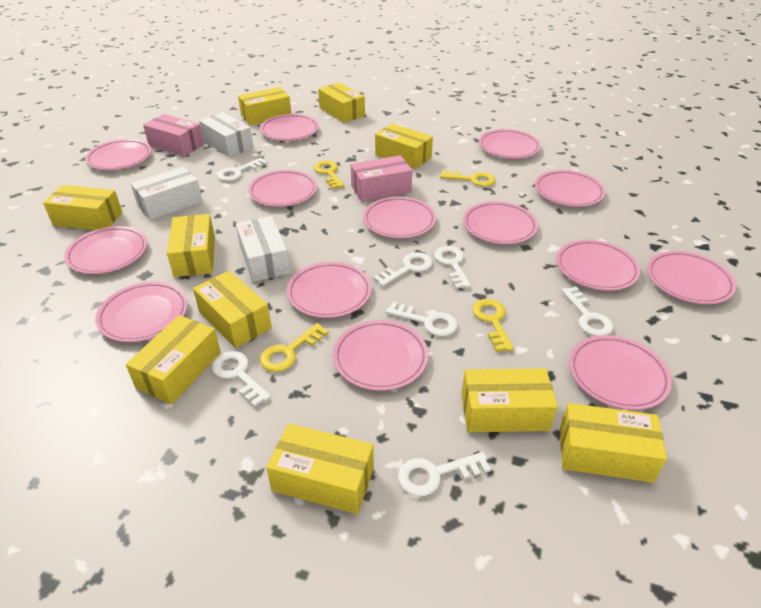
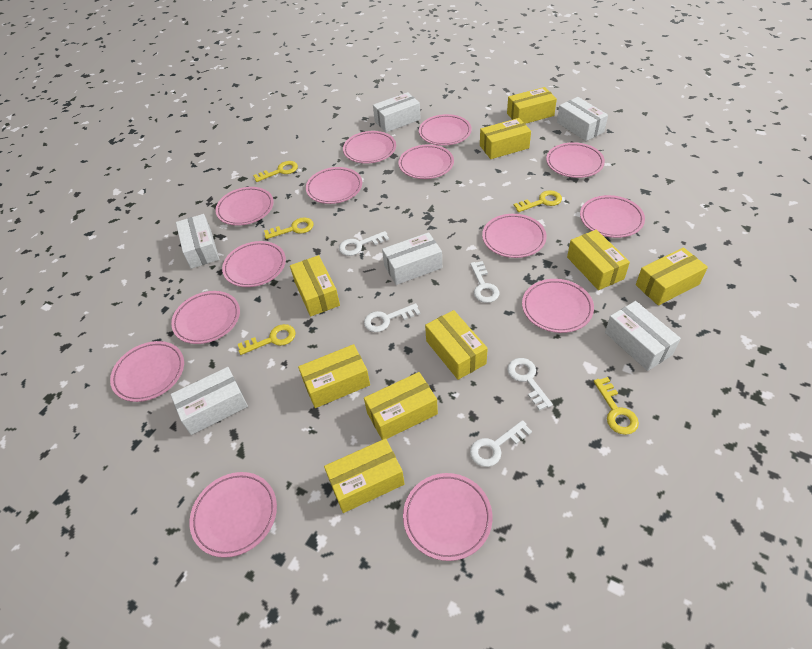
pink box: [143,114,204,156] [351,155,412,202] = 2 -> none = 0
white box: [131,167,202,220] [199,112,253,157] [236,216,290,282] = 3 -> [170,367,248,435] [176,214,219,269] [373,92,421,133] [382,232,442,285] [557,97,608,141] [605,301,681,371] = 6
white key: [212,351,271,407] [217,158,268,181] [373,252,433,287] [386,301,458,336] [398,452,491,496] [434,246,471,289] [561,287,614,336] = 7 -> [339,231,389,256] [364,303,420,332] [470,261,499,303] [470,420,532,467] [507,358,553,411] = 5
yellow box: [43,185,123,230] [126,315,221,405] [167,214,215,277] [193,271,272,348] [238,87,291,125] [266,423,374,514] [318,83,365,123] [375,124,433,169] [462,368,558,432] [560,403,667,483] = 10 -> [290,255,340,317] [298,344,370,408] [324,438,405,513] [364,372,438,440] [425,310,488,380] [480,118,531,159] [507,87,557,124] [567,230,630,290] [636,247,708,305] = 9
yellow key: [260,323,329,372] [314,161,344,189] [440,170,496,187] [472,299,514,352] = 4 -> [238,324,296,355] [253,161,298,182] [264,217,314,239] [514,190,562,212] [594,377,639,435] = 5

